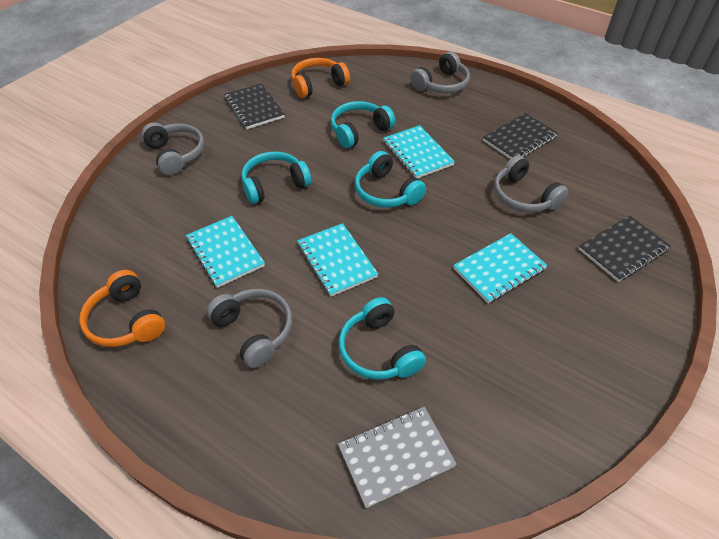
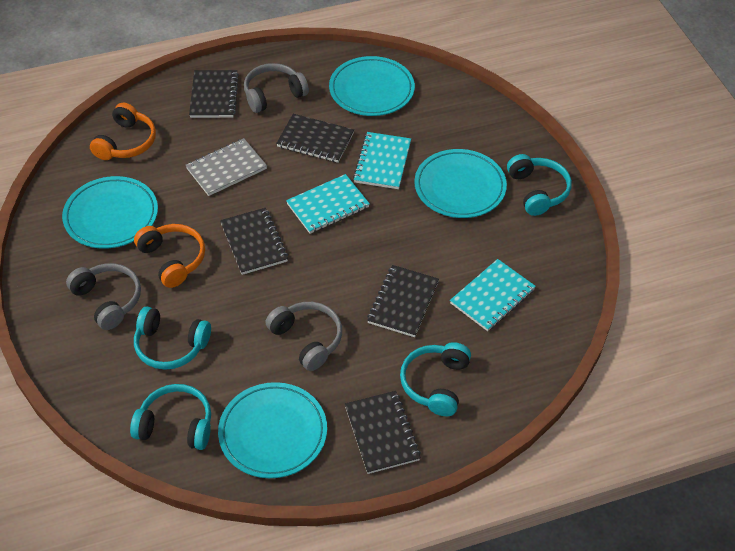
black notebook: [225,83,285,129] [483,113,558,159] [579,215,671,282] = 3 -> [189,70,239,118] [220,208,288,275] [276,114,354,163] [345,391,421,474] [367,265,439,337] = 5
grey headphones: [141,122,204,175] [207,289,292,368] [411,52,470,93] [494,155,569,213] = 4 -> [66,263,141,330] [244,63,309,113] [265,302,342,371] = 3
turquoise notebook: [186,216,265,288] [297,223,378,297] [383,125,455,178] [453,233,548,303] = 4 -> [286,174,370,234] [353,132,411,189] [450,259,536,331] = 3
turquoise plate: none = 0 -> [62,176,158,249] [218,382,327,478] [329,56,415,116] [414,149,507,218] = 4

